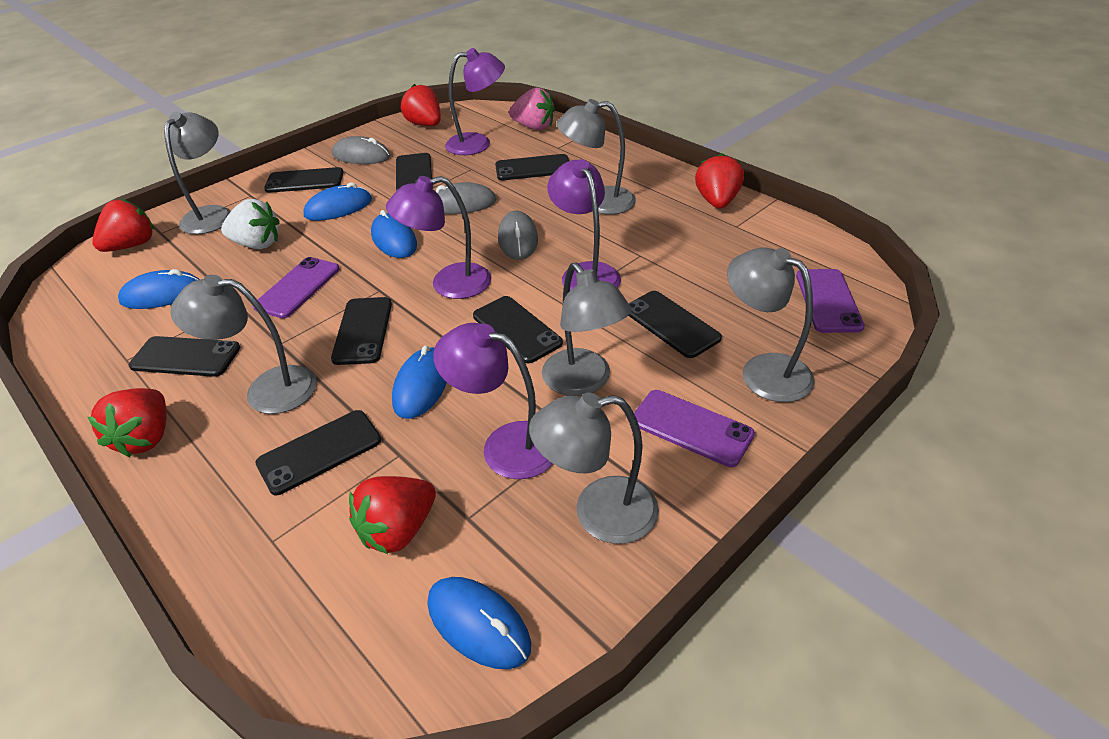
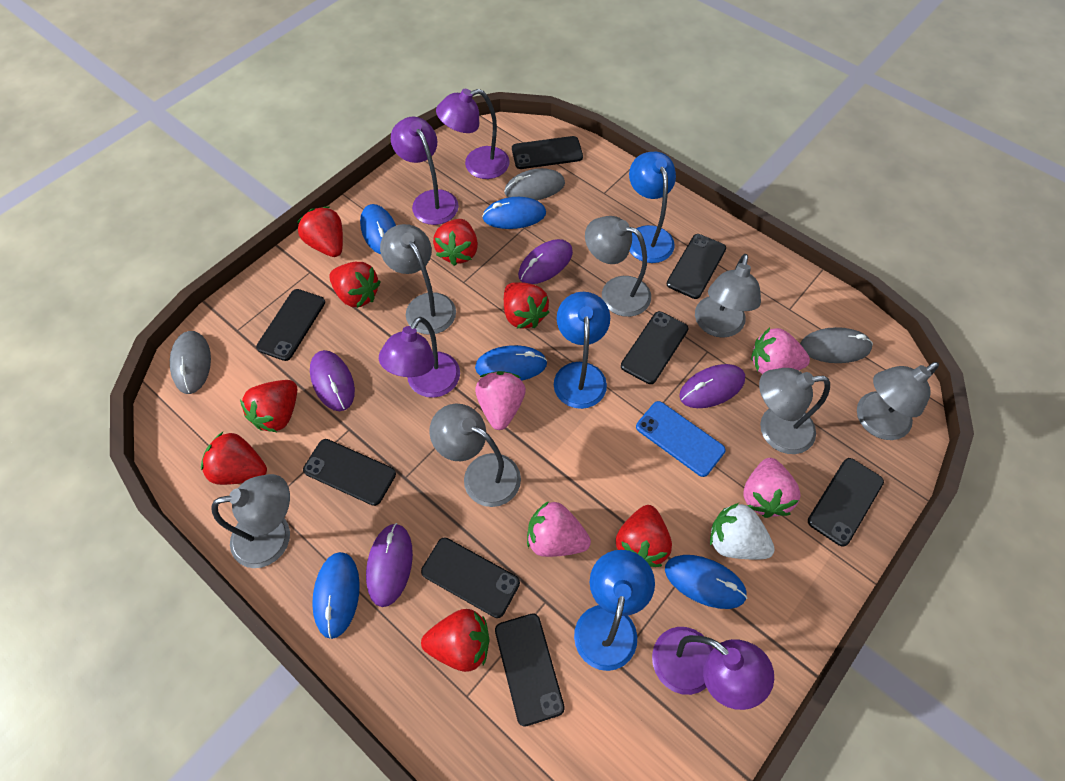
blue lamp: none = 0 -> [554,292,610,409] [574,550,655,671] [629,152,676,263] = 3
blue phone: none = 0 -> [636,401,726,477] = 1
grey lamp: [164,112,231,234] [170,275,317,414] [529,392,659,544] [542,263,632,396] [557,99,636,215] [727,247,815,402] = 6 -> [211,474,290,568] [380,224,456,335] [429,404,521,507] [585,216,651,317] [695,254,761,338] [759,368,830,454] [857,362,939,440] = 7
pink strawberry: [509,87,555,130] = 1 -> [475,371,526,430] [527,501,591,557] [743,458,801,518] [751,328,810,374] = 4
purple mouse: none = 0 -> [310,350,355,411] [366,523,413,607] [518,239,573,284] [679,364,745,408] = 4
purple phone: [253,257,340,318] [634,390,755,467] [796,269,865,333] = 3 -> none = 0
red strawberry: [87,388,167,457] [92,198,154,252] [349,476,436,554] [401,84,441,126] [695,153,744,209] = 5 -> [201,432,267,485] [240,380,297,432] [297,206,343,257] [329,262,381,308] [421,609,490,672] [433,219,478,266] [504,282,550,329] [616,505,672,567] = 8

